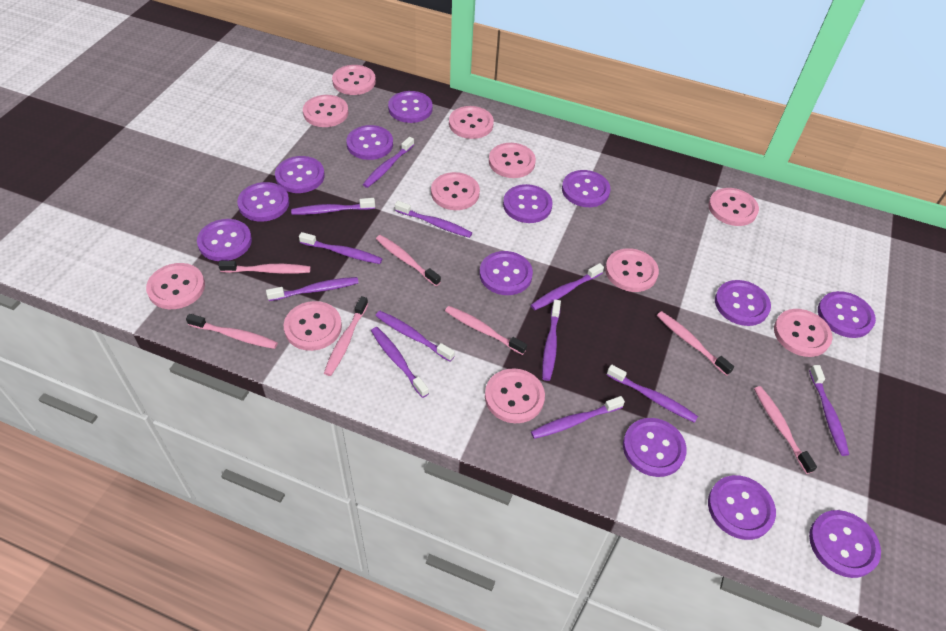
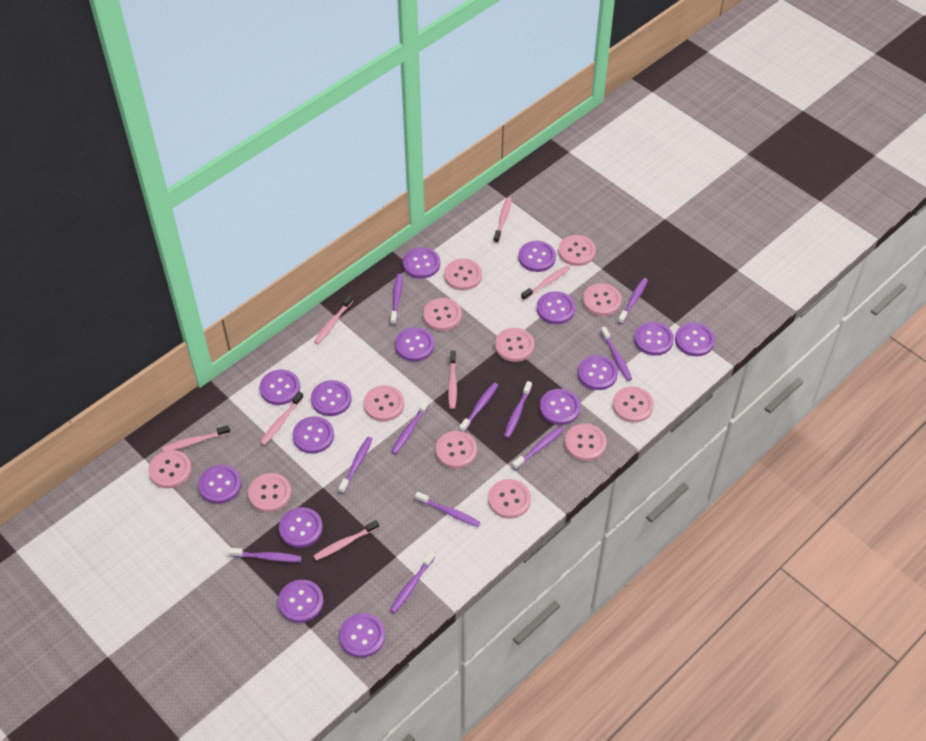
pink button: [146,263,205,309] [284,301,342,351] [303,95,348,127] [332,65,376,95] [431,172,480,210] [449,106,494,139] [485,368,545,423] [489,143,536,178] [605,248,659,292] [708,188,759,226] [774,309,833,357] = 11 -> [148,450,192,488] [248,473,291,512] [364,385,404,421] [423,298,462,331] [436,431,477,469] [444,259,482,290] [488,479,531,518] [495,328,534,362] [558,235,596,266] [565,424,607,461] [583,283,622,316] [613,386,654,423] = 12
purple button: [197,219,252,261] [237,182,289,222] [275,156,325,193] [346,125,393,160] [388,91,432,123] [479,251,533,295] [503,184,553,223] [562,170,611,207] [623,418,687,477] [708,475,776,540] [715,280,771,326] [809,510,881,578] [818,291,876,338] = 13 -> [198,465,241,504] [259,370,300,405] [278,580,324,623] [279,507,323,548] [293,416,334,454] [311,380,352,416] [339,613,385,658] [395,327,434,361] [403,247,440,279] [518,241,556,272] [537,291,575,324] [540,389,581,425] [578,355,618,390] [634,322,674,355] [675,322,715,356] = 15
purple toothbrush: [266,277,359,301] [291,198,375,215] [299,232,382,264] [363,137,414,188] [371,327,429,398] [375,311,455,361] [395,201,472,238] [531,263,604,310] [531,396,625,439] [542,300,561,381] [607,365,698,423] [809,365,849,456] = 12 -> [228,548,302,562] [339,437,373,494] [390,551,435,613] [391,274,402,325] [391,399,430,454] [415,492,481,527] [459,383,498,432] [504,381,532,438] [512,426,564,470] [601,327,632,381] [618,278,648,324] = 11

